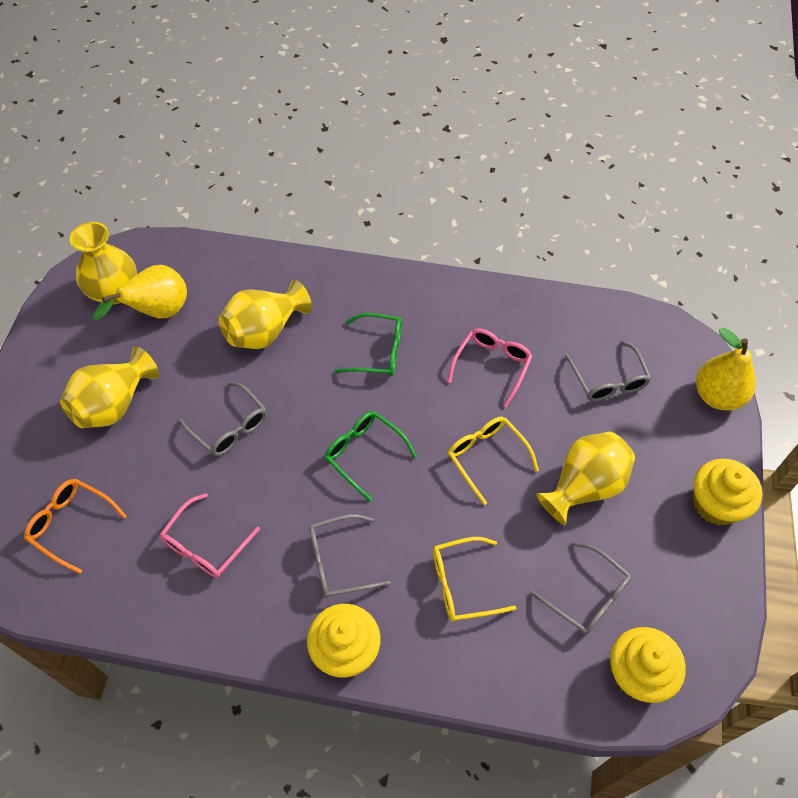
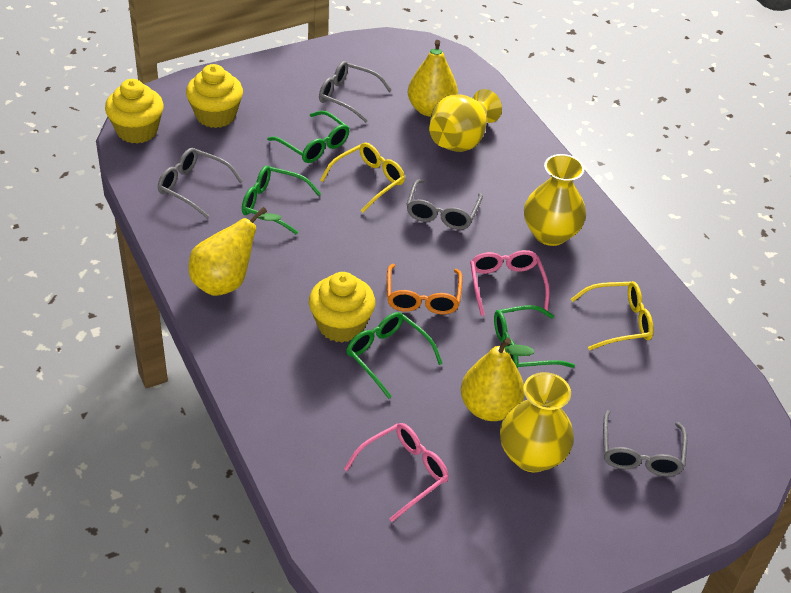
green glasses: [324,411,417,501] [335,313,402,376] = 2 -> [242,165,321,235] [267,111,349,163] [346,312,443,399] [494,305,575,369] = 4
yellow pear: [93,265,187,320] [696,328,756,411] = 2 -> [188,207,281,296] [407,40,458,117] [461,338,534,421] = 3
yellow vase: [60,347,159,428] [70,222,137,305] [219,280,312,349] [536,431,635,525] = 4 -> [429,89,502,152] [500,372,574,472] [524,154,586,246] = 3

